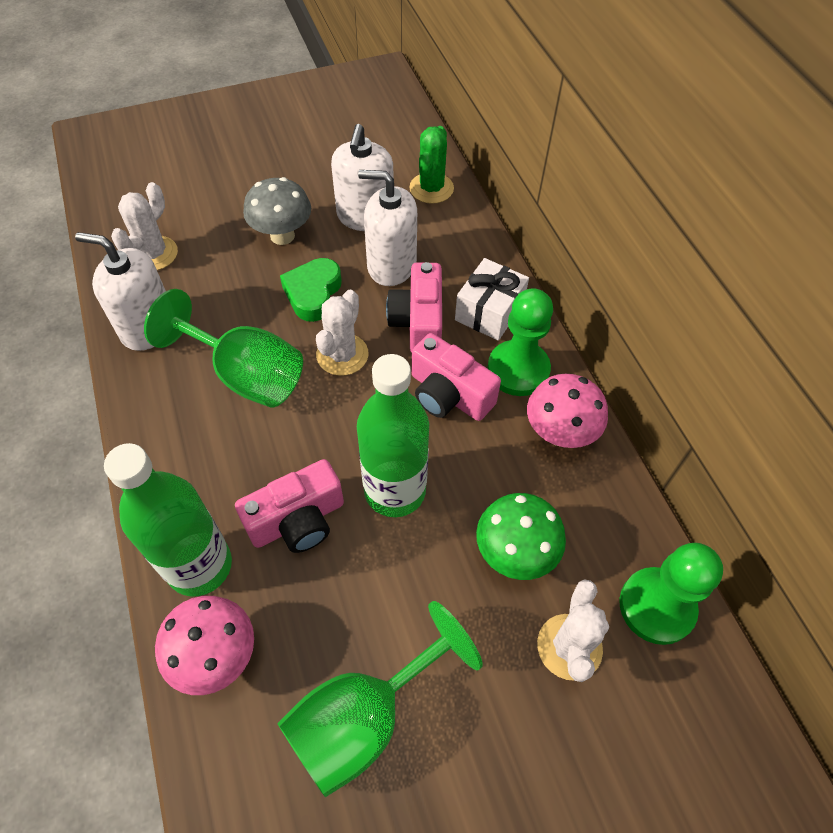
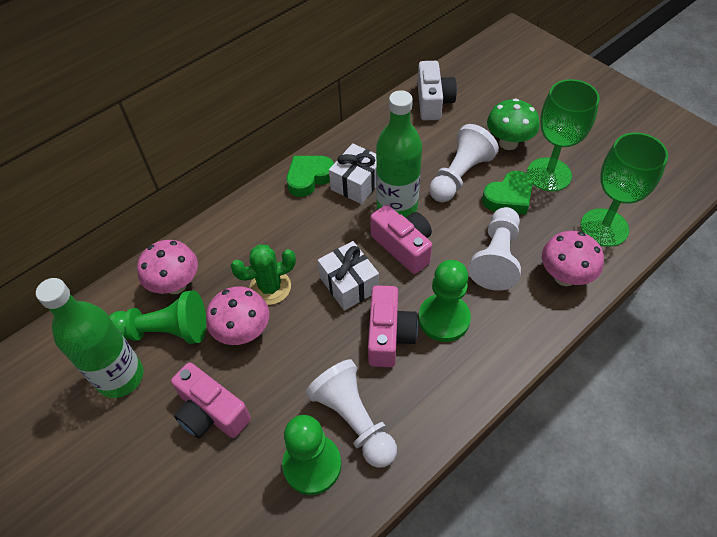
green heart: [280,258,342,322] = 1 -> [287,156,334,197] [482,171,533,214] = 2
green pawn: [487,288,553,396] [619,543,723,645] = 2 -> [109,290,206,344] [282,415,341,495] [419,260,471,342] = 3
grey mushroom: [243,177,311,245] = 1 -> none = 0
pink mushroom: [155,596,254,695] [527,374,608,448] = 2 -> [137,240,198,294] [206,286,269,345] [542,231,604,286] = 3
white cactus: [111,182,178,270] [316,290,368,376] [537,579,609,682] = 3 -> none = 0
white camera: none = 0 -> [417,61,457,120] = 1
white gift: [455,258,529,341] = 1 -> [318,241,379,311] [329,143,376,204] = 2
white pawn: none = 0 -> [306,359,397,468] [429,124,499,202] [468,207,521,291] = 3
white soap dispenser: [75,232,166,351] [331,124,394,231] [358,170,417,286] = 3 -> none = 0

